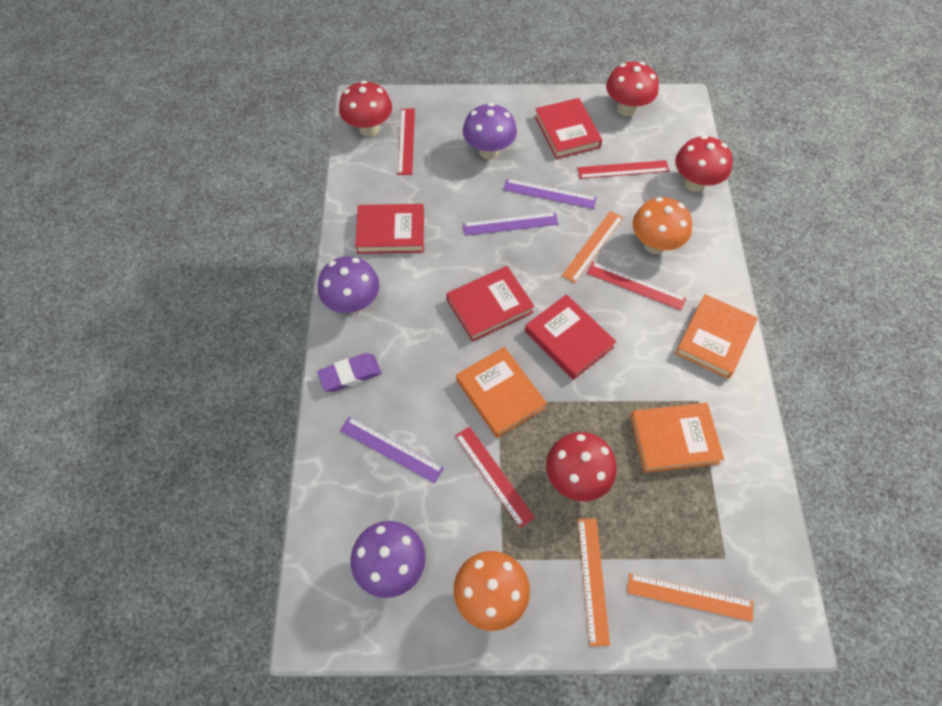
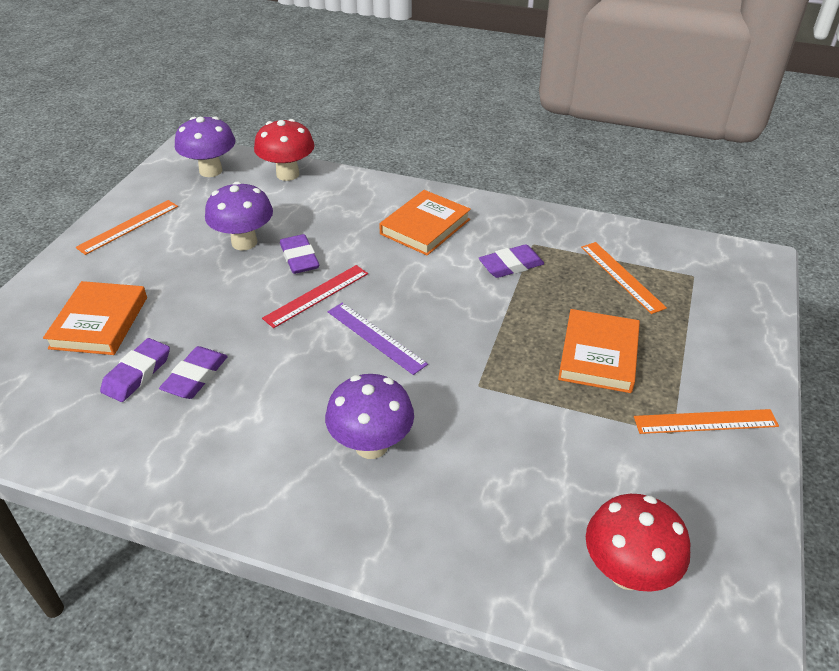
orange mushroom: [453,551,530,631] [632,197,692,254] = 2 -> none = 0
purple eraser: [317,353,381,392] = 1 -> [100,338,170,402] [159,346,228,399] [280,234,319,274] [479,244,545,278] = 4
purple ruler: [340,416,444,483] [463,212,558,236] [503,179,597,209] = 3 -> [328,303,428,375] = 1
red book: [355,204,424,254] [446,266,535,342] [525,294,616,380] [535,98,602,159] = 4 -> none = 0
red mushroom: [339,81,392,137] [546,432,617,502] [606,62,659,116] [675,135,733,192] = 4 -> [254,119,315,181] [586,494,690,592] = 2
red ruler: [398,108,415,175] [455,426,535,528] [578,160,669,179] [587,262,686,310] = 4 -> [262,265,368,328] = 1

